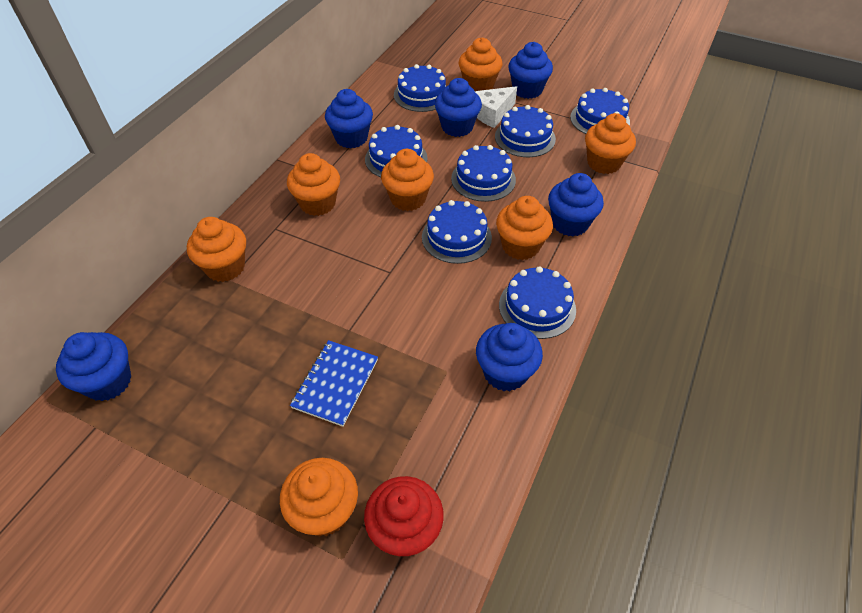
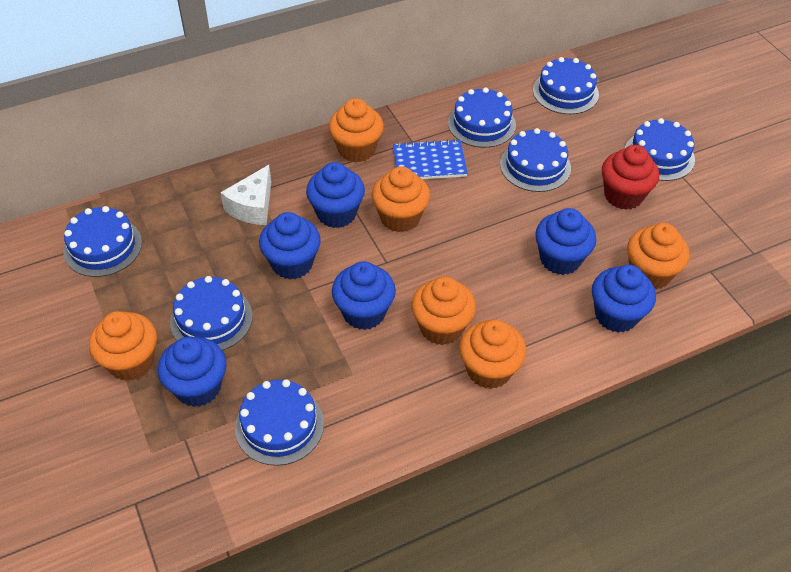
orange cupcake: [187,217,246,282] [280,458,358,537] [287,153,340,216] [381,149,434,211] [459,37,502,91] [496,196,553,260] [585,113,636,174] = 7 -> [89,311,157,381] [329,98,384,162] [371,166,430,233] [411,277,476,345] [459,319,526,389] [627,223,689,290] = 6

